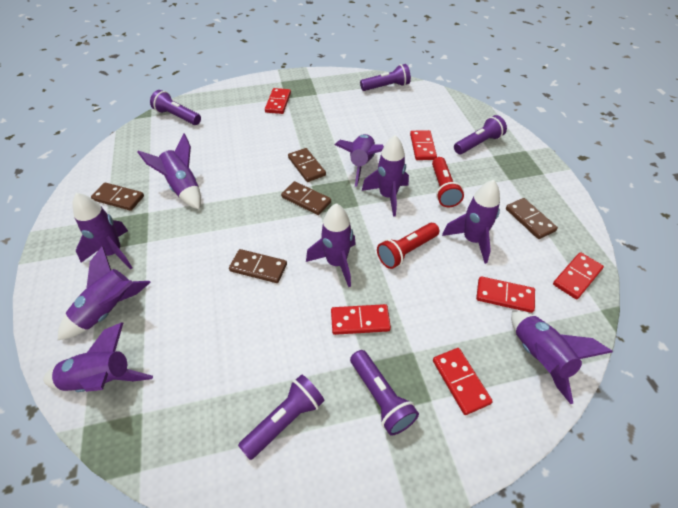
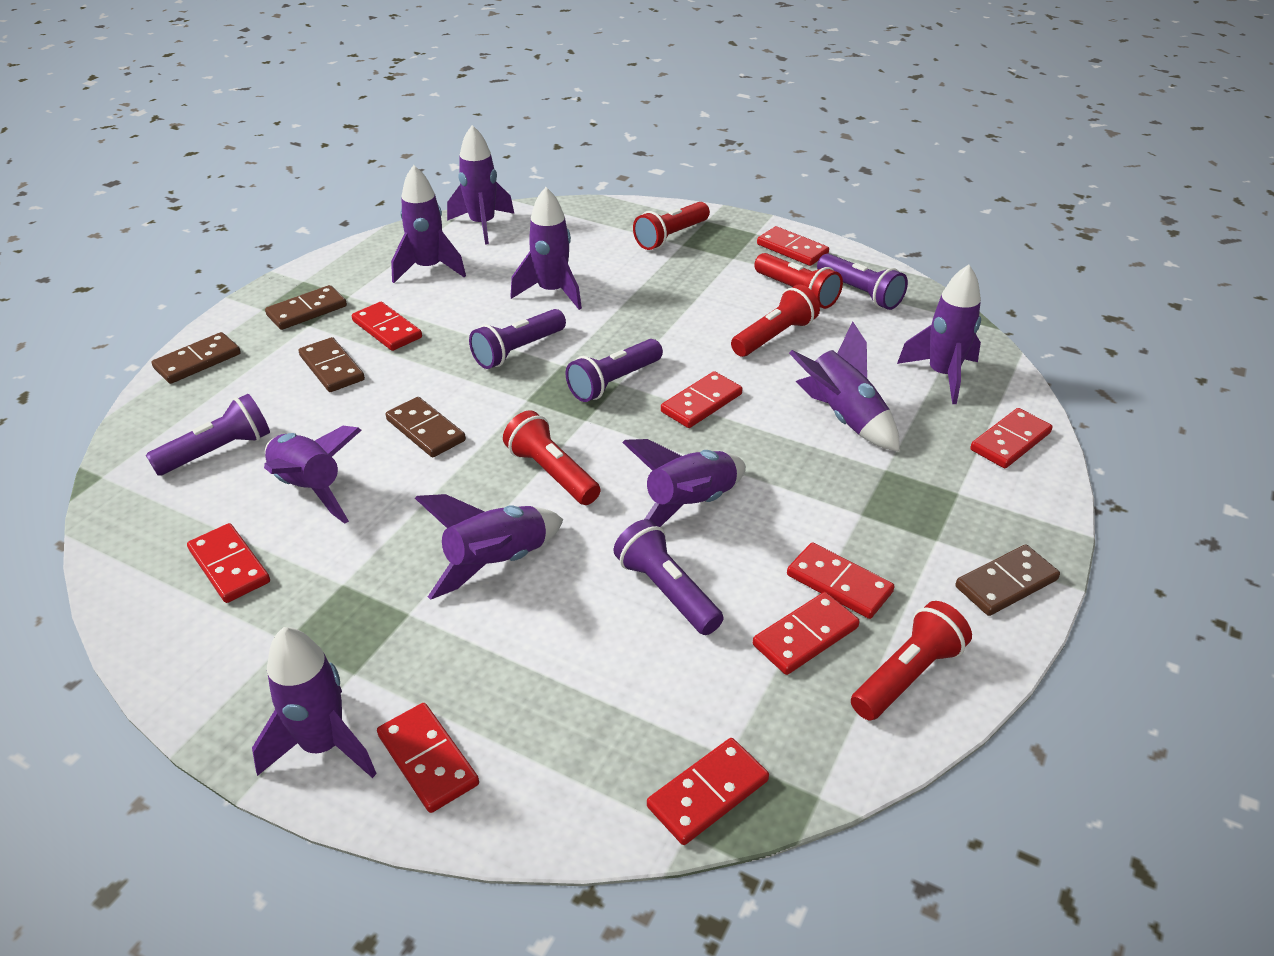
red domino: [265,88,291,114] [331,304,391,335] [410,130,437,160] [433,348,493,415] [476,276,535,313] [553,252,604,299] = 6 -> [187,523,270,603] [352,302,422,351] [377,703,479,813] [647,738,769,845] [661,371,743,428] [753,592,860,675] [757,226,829,266] [787,542,895,619] [970,408,1053,468] = 9
red flashlight: [377,223,439,269] [432,157,464,207] = 2 -> [503,410,601,505] [633,202,710,250] [731,284,820,357] [754,253,843,309] [851,601,972,721] = 5

